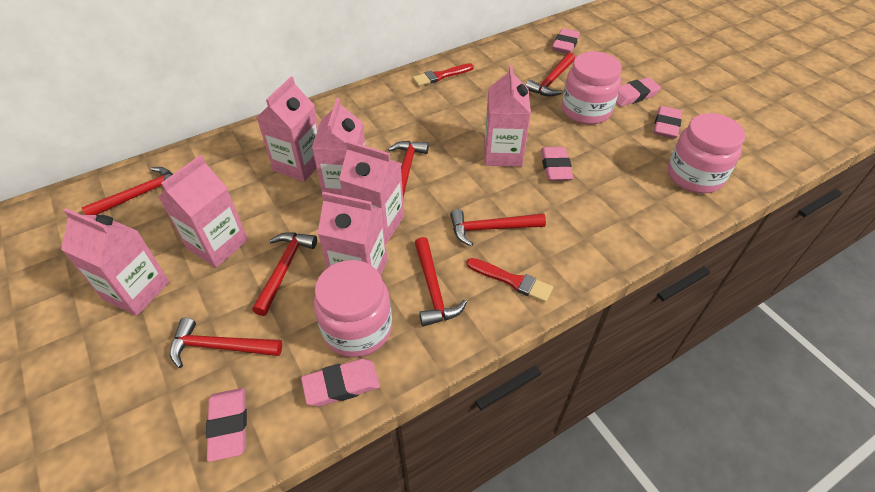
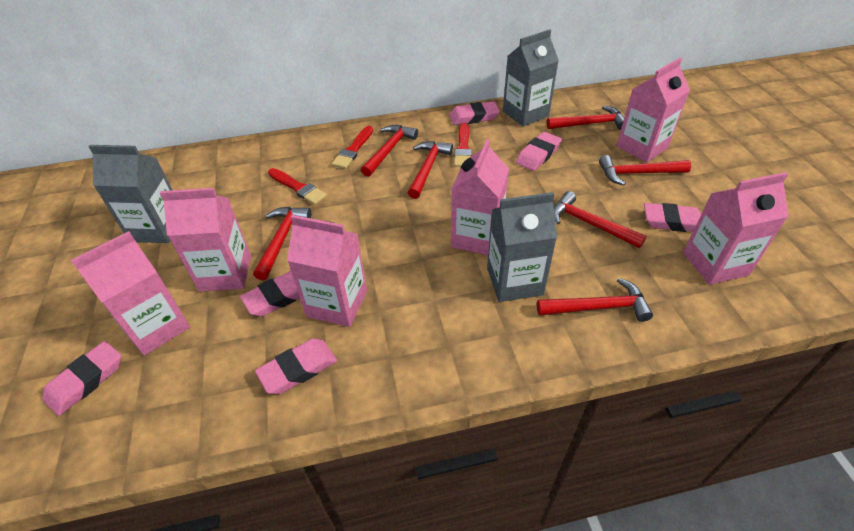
grey carton: none = 0 -> [88,145,172,243] [487,192,557,302] [503,29,559,127] = 3
pink carton: [61,208,169,316] [159,155,248,267] [256,76,319,182] [312,98,365,196] [318,192,387,275] [339,141,404,244] [484,65,531,167] = 7 -> [71,231,190,356] [160,188,251,292] [287,215,367,327] [451,139,509,255] [616,58,690,162] [683,172,789,285] = 6
pink jar: [314,260,392,357] [562,52,622,125] [668,113,745,193] = 3 -> none = 0
red brush: [413,63,474,86] [466,258,553,302] = 2 -> [268,168,327,205] [332,126,373,169] [454,123,472,167] = 3

